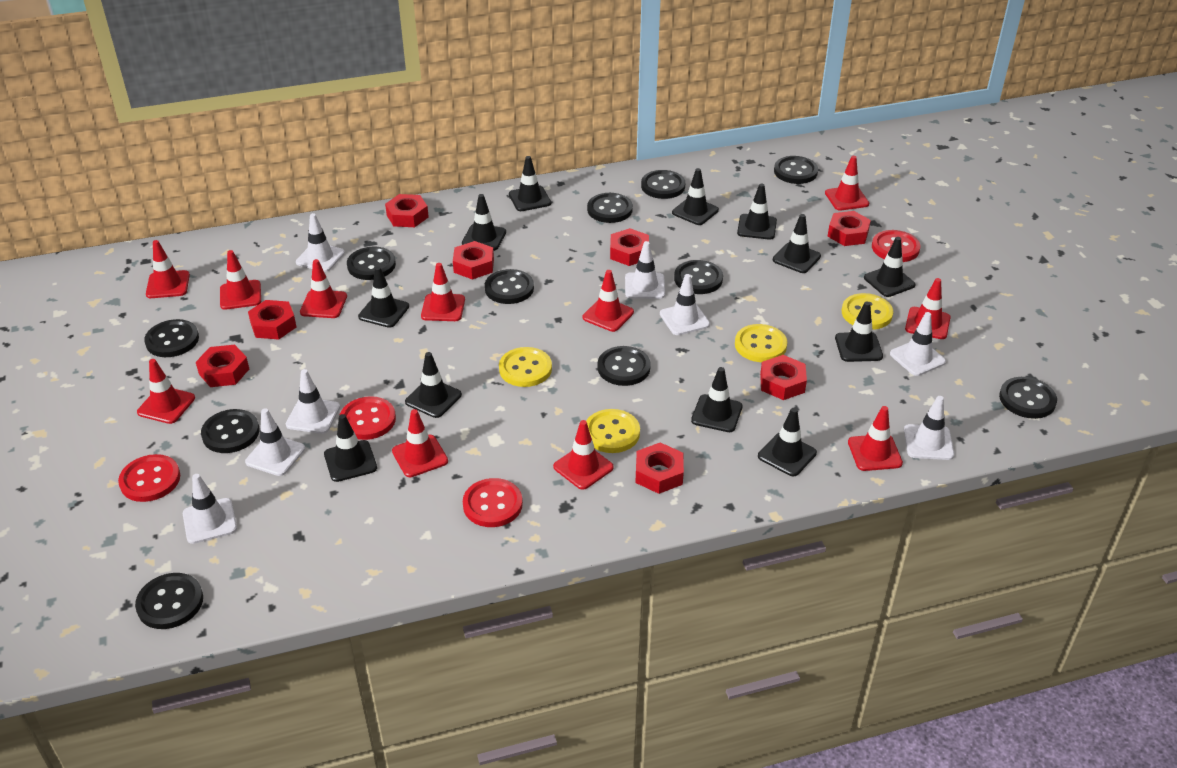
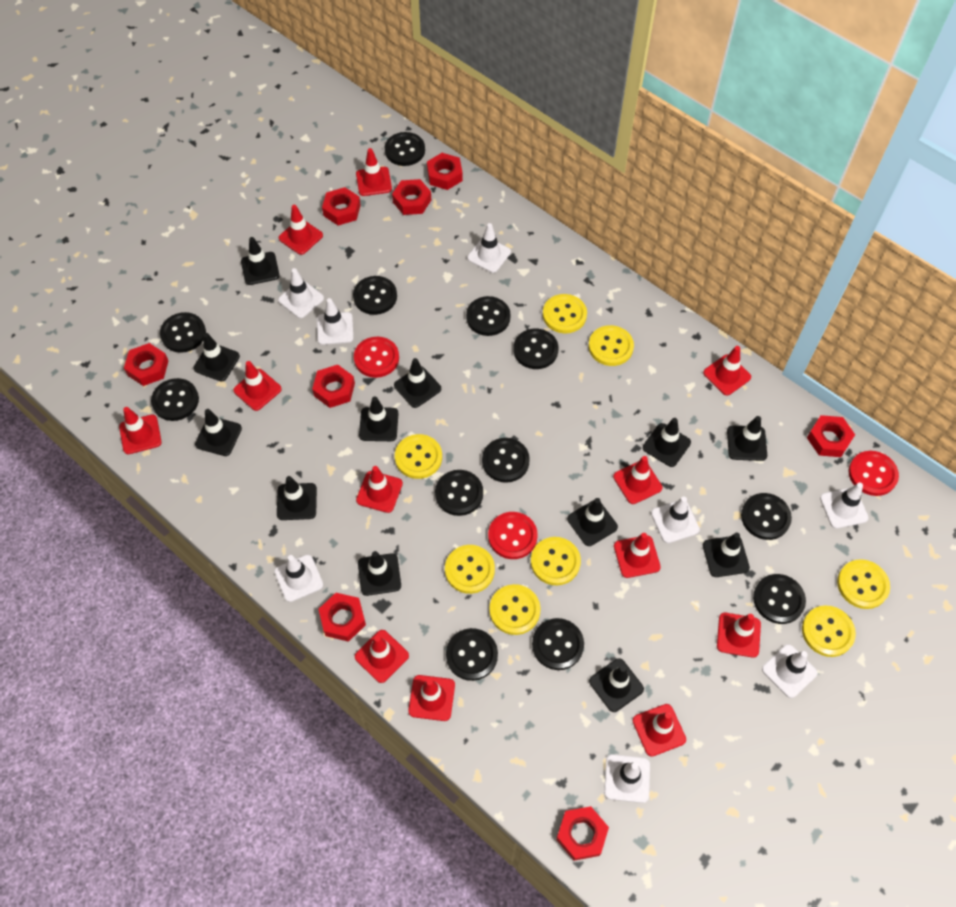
black button: [135,573,203,629] [144,319,199,357] [201,409,259,453] [347,247,396,280] [485,269,534,304] [587,193,633,223] [598,346,651,386] [641,170,685,199] [674,260,723,294] [774,156,818,184] [999,377,1057,419] = 11 -> [151,378,199,421] [160,312,206,353] [353,276,397,315] [385,132,425,166] [435,470,483,516] [446,628,498,681] [466,296,511,336] [482,438,530,483] [513,329,559,369] [532,618,584,670] [741,493,792,540] [753,574,806,624] = 12
red button: [118,454,180,502] [340,396,396,440] [463,478,523,527] [872,230,920,262] = 4 -> [354,337,399,378] [488,512,538,559] [849,451,899,496] = 3
red traffic cone: [137,359,195,424] [146,240,190,298] [220,250,261,310] [300,259,347,318] [392,409,448,477] [421,263,465,321] [553,420,614,490] [583,270,634,332] [825,156,869,211] [848,406,903,471] [905,278,950,339] = 11 -> [119,407,162,454] [233,361,282,411] [279,205,323,255] [355,630,409,683] [356,148,392,196] [356,466,403,513] [408,675,455,721] [613,456,662,504] [614,533,661,578] [633,704,686,757] [703,346,751,396] [717,613,761,658] = 12
yellow button: [499,347,552,387] [586,409,640,453] [735,324,787,362] [842,293,893,330] = 4 -> [395,434,442,479] [445,545,495,594] [489,584,540,635] [531,537,581,585] [543,294,587,334] [588,325,634,366] [802,605,856,657] [837,559,890,609] = 8

